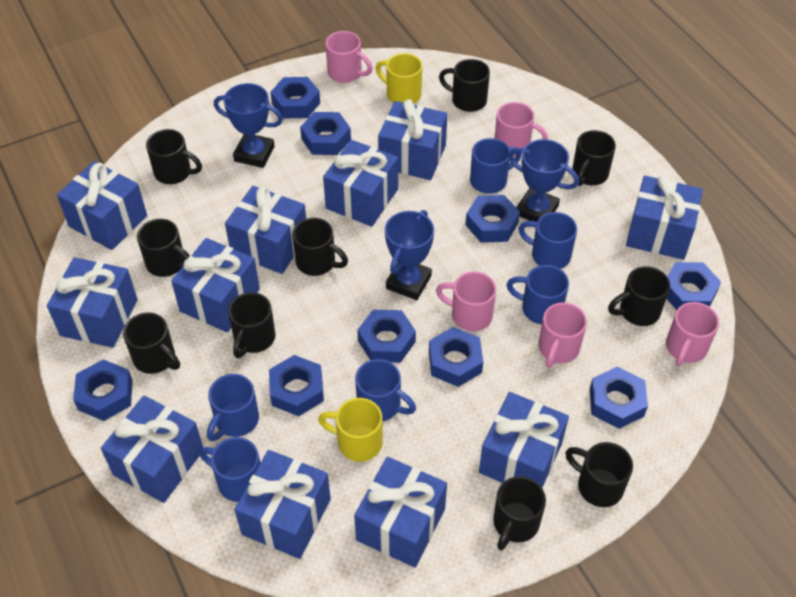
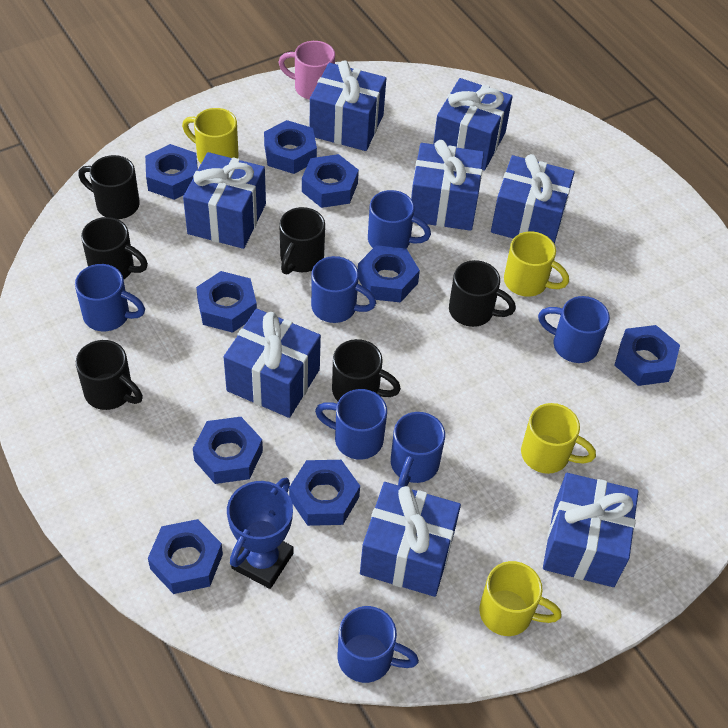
black mug: [123,313,180,374] [137,219,190,277] [146,129,202,184] [228,292,275,358] [292,218,348,276] [439,59,490,112] [493,476,546,550] [565,442,633,507] [572,130,616,186] [608,266,670,326] = 10 -> [76,340,143,410] [78,155,140,219] [81,217,148,280] [279,207,325,274] [332,339,401,401] [449,260,516,327] = 6
blue gift: [47,257,138,348] [57,161,147,250] [101,396,203,503] [171,238,260,332] [225,186,306,274] [234,450,331,559] [323,140,398,227] [354,457,447,568] [378,99,448,180] [479,392,569,488] [626,175,703,260] = 11 -> [183,152,266,249] [224,309,321,418] [310,60,386,151] [360,482,461,597] [411,140,484,231] [433,78,513,171] [491,154,575,244] [543,473,639,587] = 8
blue mug: [199,437,260,502] [207,374,259,441] [355,359,416,421] [470,138,521,194] [506,265,569,324] [518,212,577,269] = 6 -> [75,264,145,331] [311,256,376,323] [315,389,387,460] [338,606,419,683] [368,190,431,248] [391,412,445,487] [538,296,610,363] = 7
blue trophy: [214,83,283,168] [385,210,434,300] [509,139,579,222] = 3 -> [227,478,293,589] = 1
pink mug: [325,31,373,83] [436,271,496,331] [495,102,548,156] [539,302,587,368] [666,302,719,367] = 5 -> [278,41,335,100] = 1
yellow mug: [318,398,383,462] [376,53,422,104] = 2 -> [182,108,238,164] [479,561,562,636] [504,232,569,297] [521,403,596,474] = 4

